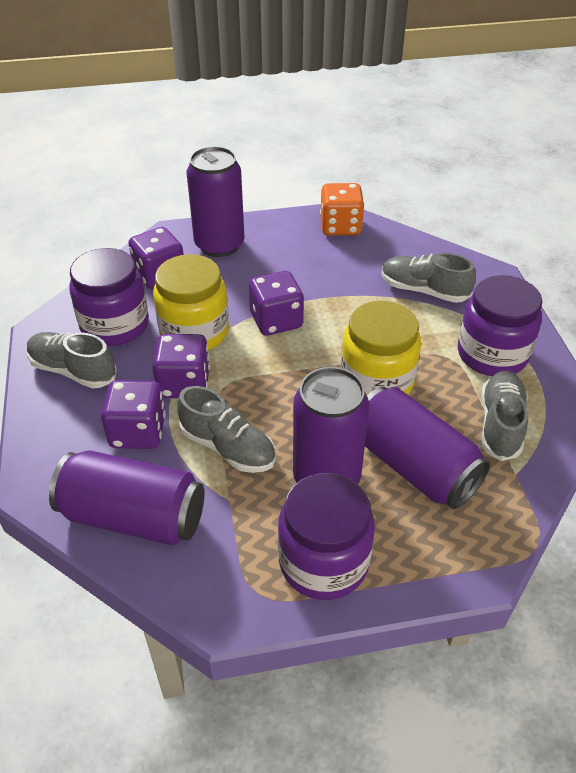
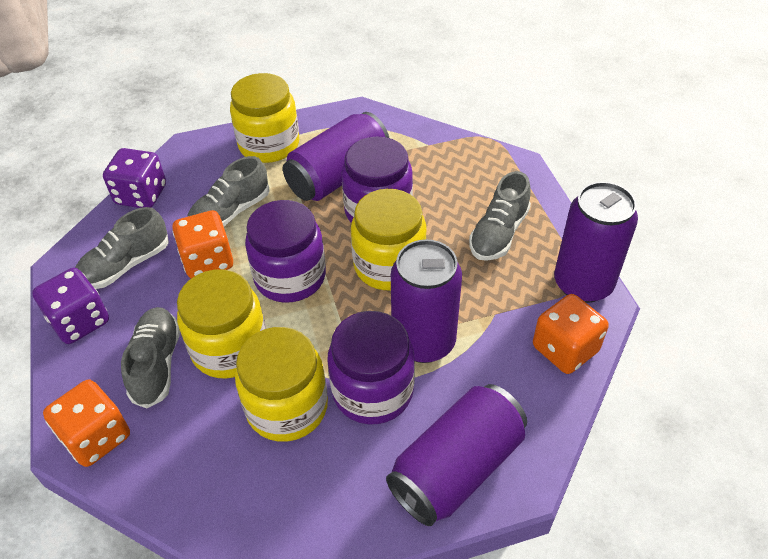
orange dice: [320,183,364,236] = 1 -> [43,379,130,467] [172,210,233,278] [533,294,609,374] = 3
purple dice: [101,380,166,449] [128,227,184,289] [152,334,210,398] [249,271,304,336] = 4 -> [32,268,109,344] [103,148,166,208] = 2
yellow jar: [153,254,229,350] [341,301,421,395] = 2 -> [177,269,266,378] [230,73,299,163] [235,327,328,442] [351,189,427,290] = 4

